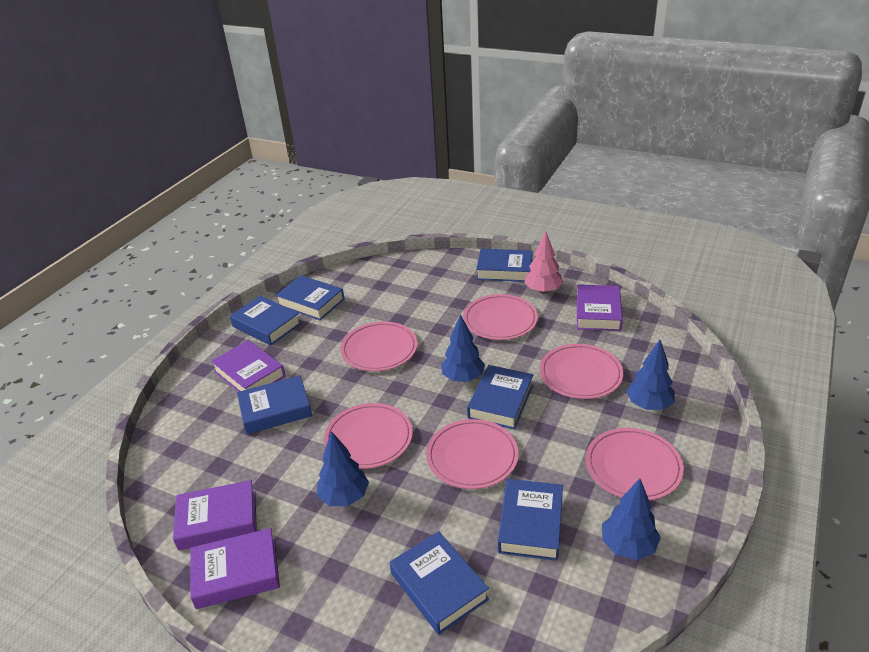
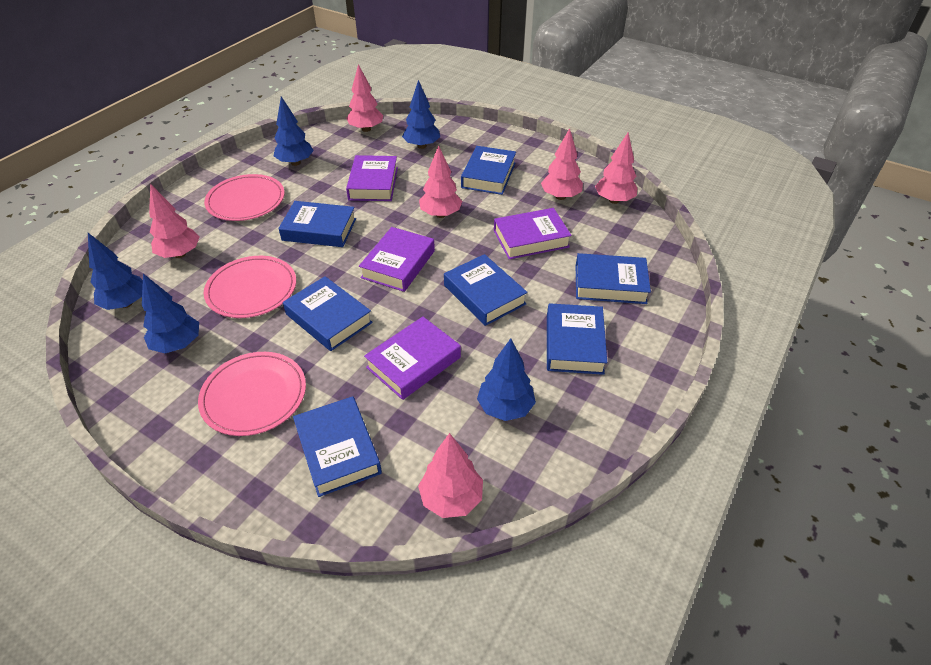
blue tree: [317,431,369,506] [441,314,485,382] [602,478,661,560] [626,340,675,410] = 4 -> [88,233,143,310] [142,274,199,353] [274,96,314,166] [402,80,440,149] [477,338,536,421] = 5
pink plate: [324,403,413,469] [340,321,418,371] [426,419,519,489] [463,294,538,340] [540,344,624,399] [586,428,684,500] = 6 -> [198,352,306,436] [204,174,285,221] [204,256,296,318] = 3
pink tree: [524,231,564,294] = 1 -> [149,184,199,258] [346,64,383,132] [418,433,483,518] [419,145,462,218] [541,128,583,200] [595,133,638,204] = 6

